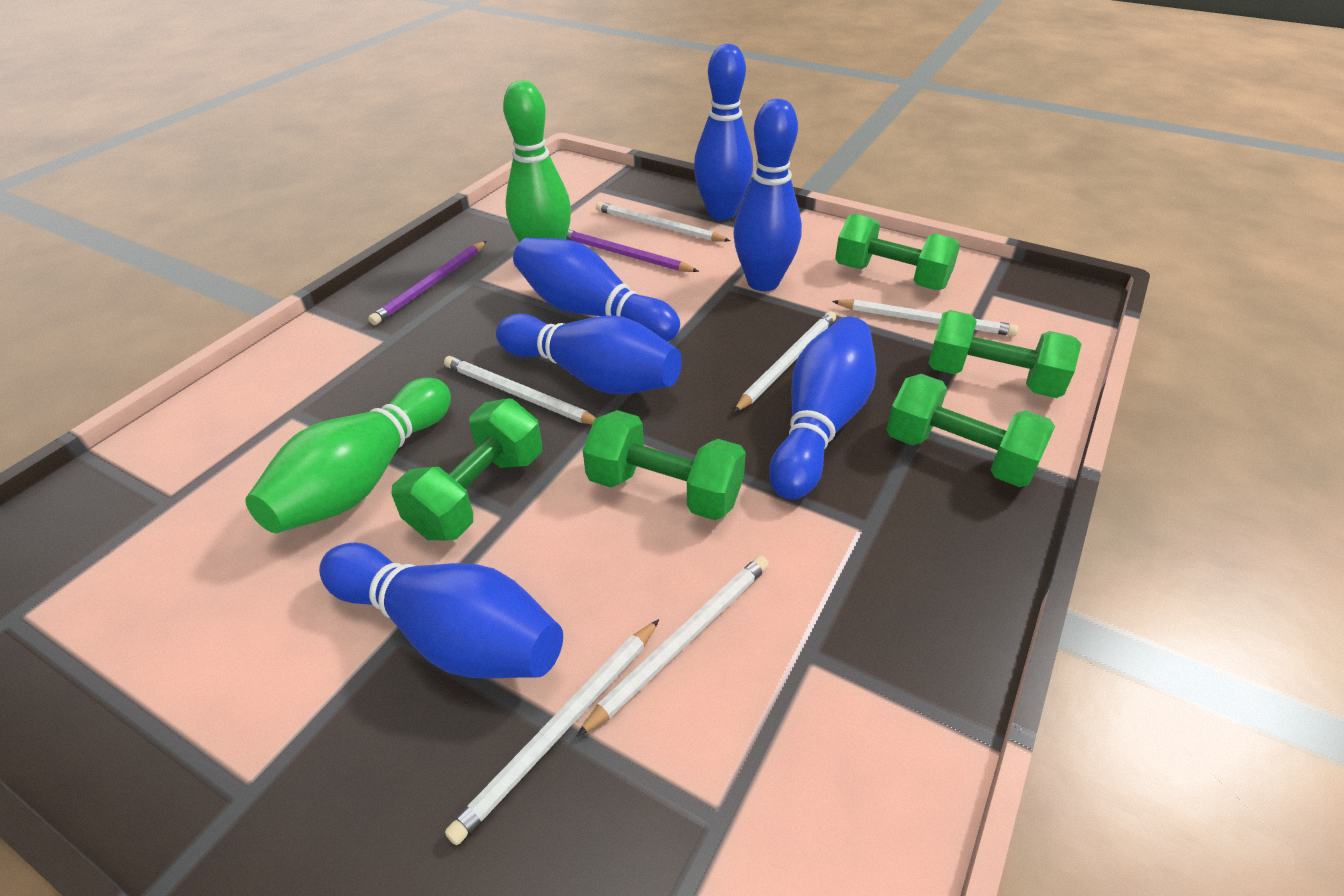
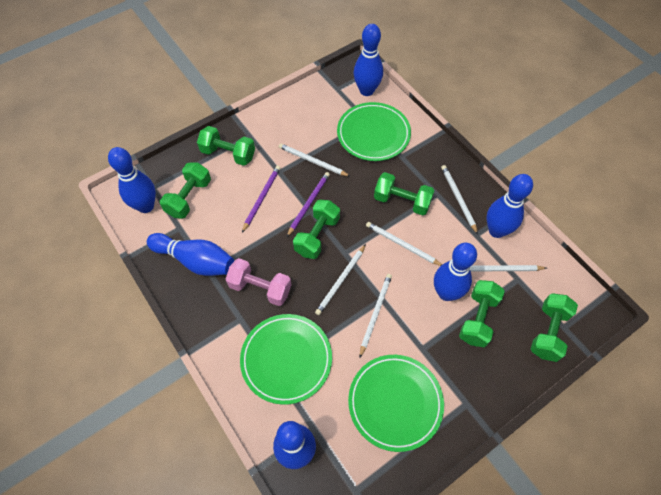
green bowling pin: [245,378,451,533] [503,80,571,242] = 2 -> none = 0
green dumbbell: [391,398,542,541] [583,410,746,520] [835,214,960,290] [886,374,1055,487] [928,310,1081,398] = 5 -> [160,162,211,219] [197,126,255,166] [293,200,340,259] [374,172,435,215] [459,280,505,347] [531,293,578,362] = 6
green plate: none = 0 -> [240,314,332,405] [337,102,411,161] [348,355,444,452] = 3
pink dumbbell: none = 0 -> [225,258,291,306] = 1

